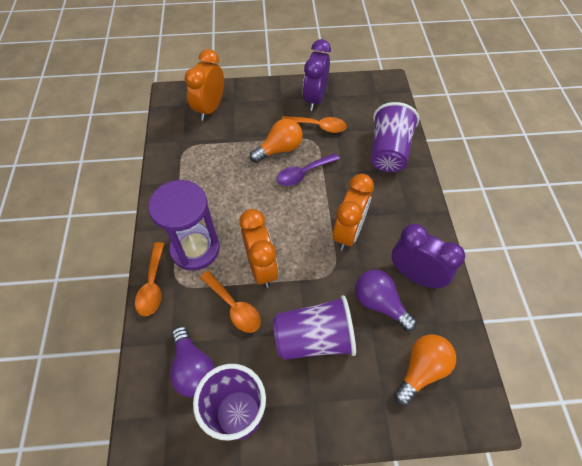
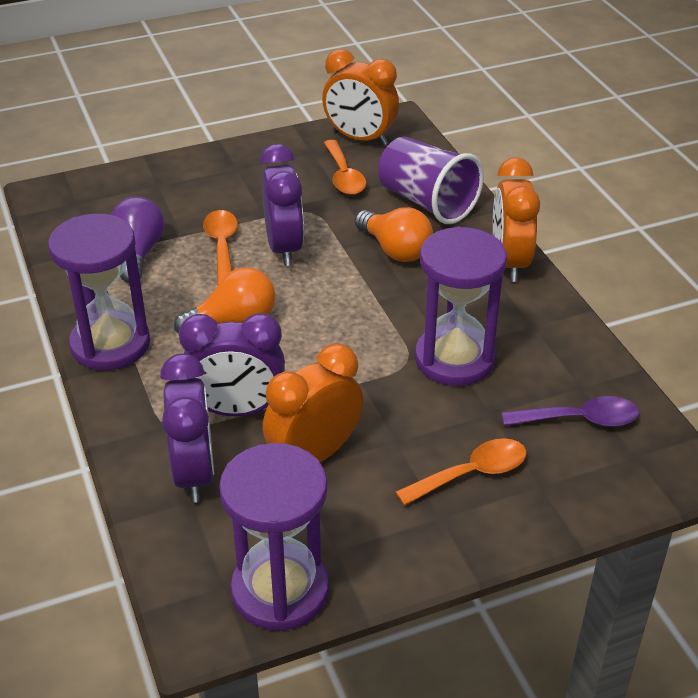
purple clock: [303,39,331,111] [391,224,465,288] = 2 -> [160,354,214,503] [179,313,285,416] [260,144,304,266] = 3
purple cup: [193,364,266,441] [273,295,356,360] [371,102,419,172] = 3 -> [378,137,484,224] = 1
purple hourglass: [148,180,220,271] = 1 -> [48,214,150,370] [219,443,329,631] [415,227,507,386] = 3
purple light bulb: [170,326,215,397] [355,270,417,331] = 2 -> [111,196,164,283] = 1

